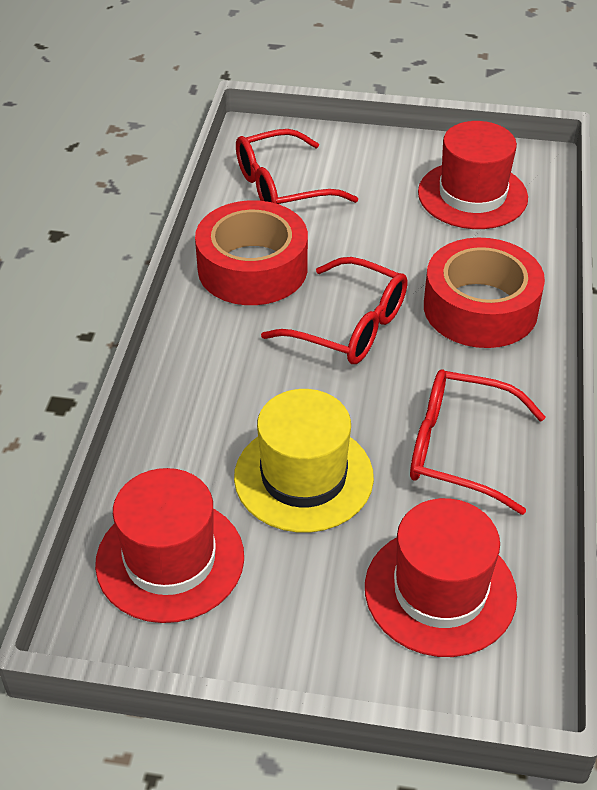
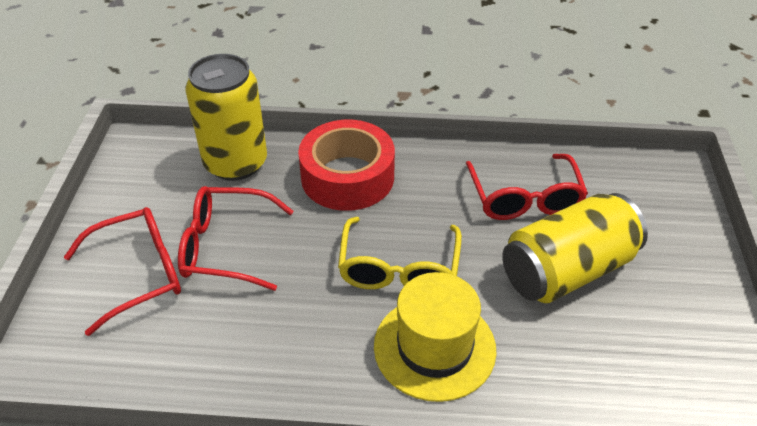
red hat: [95,468,244,623] [365,498,517,657] [418,121,528,229] = 3 -> none = 0
red tape: [195,200,308,305] [424,237,545,348] = 2 -> [298,120,395,211] = 1
yellow can: none = 0 -> [185,54,267,181] [502,193,648,303] = 2
yellow glasses: none = 0 -> [338,217,462,289] = 1

